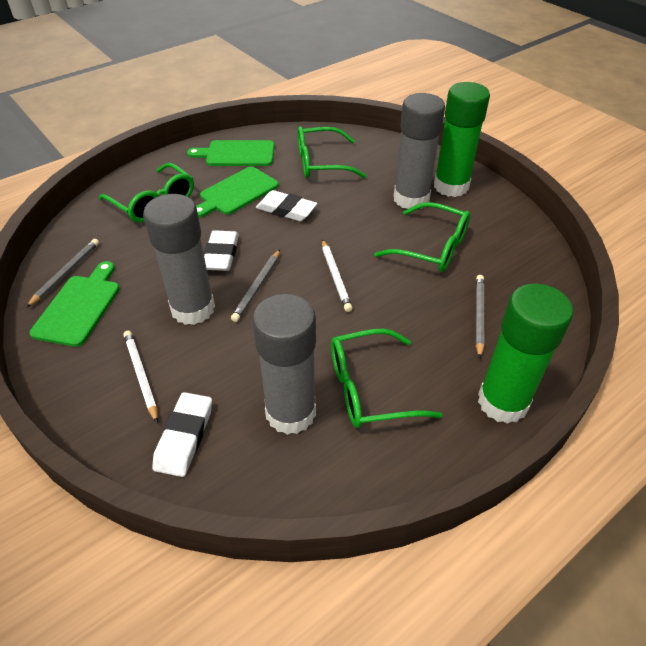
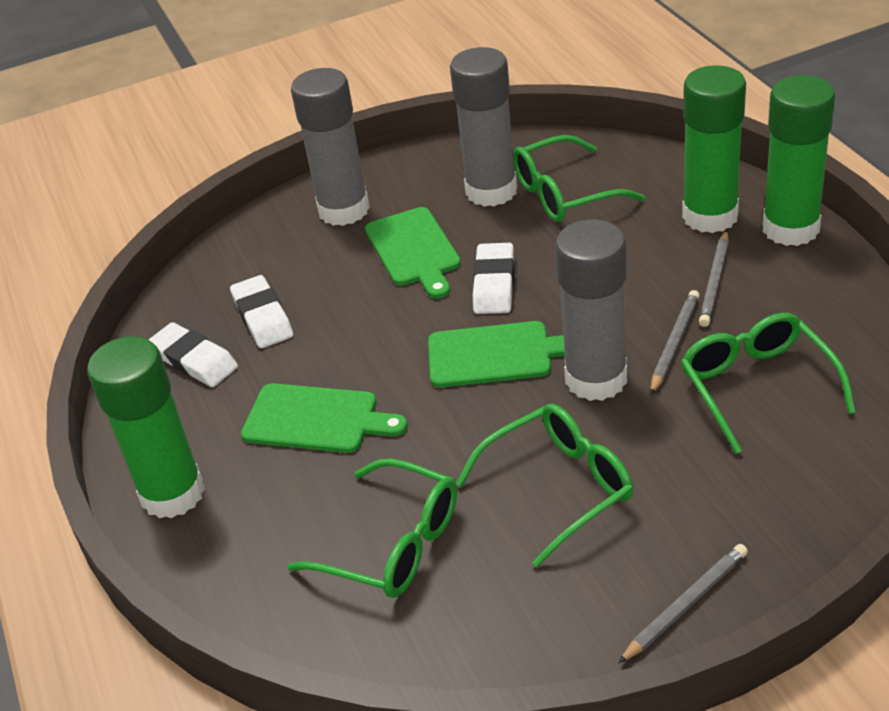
green glue stick: [434,82,490,197] [478,283,573,424] = 2 -> [87,336,205,518] [682,65,746,233] [763,75,836,246] = 3
white pencil: [123,331,158,423] [322,239,352,312] = 2 -> none = 0

